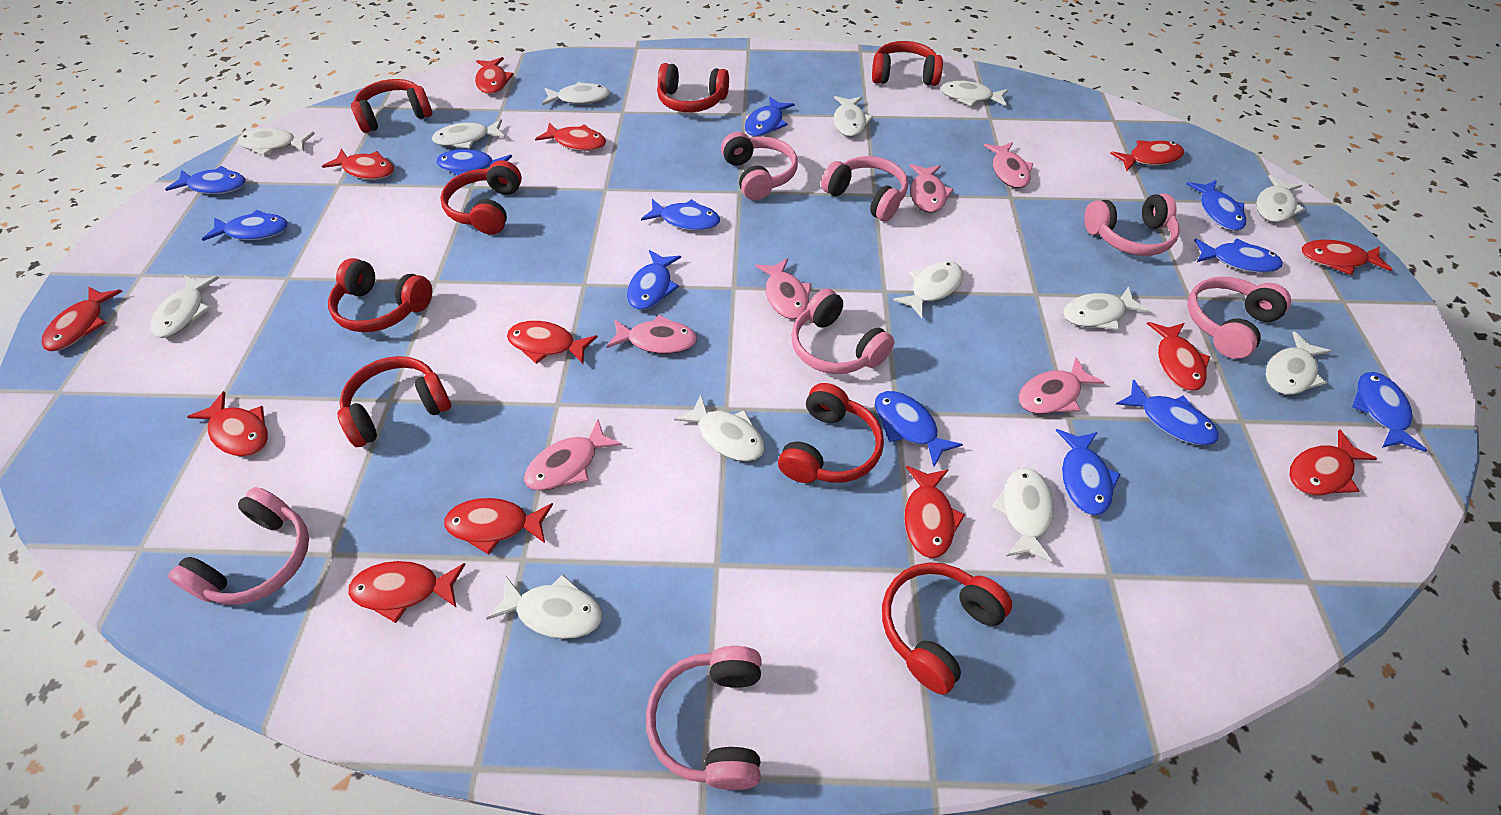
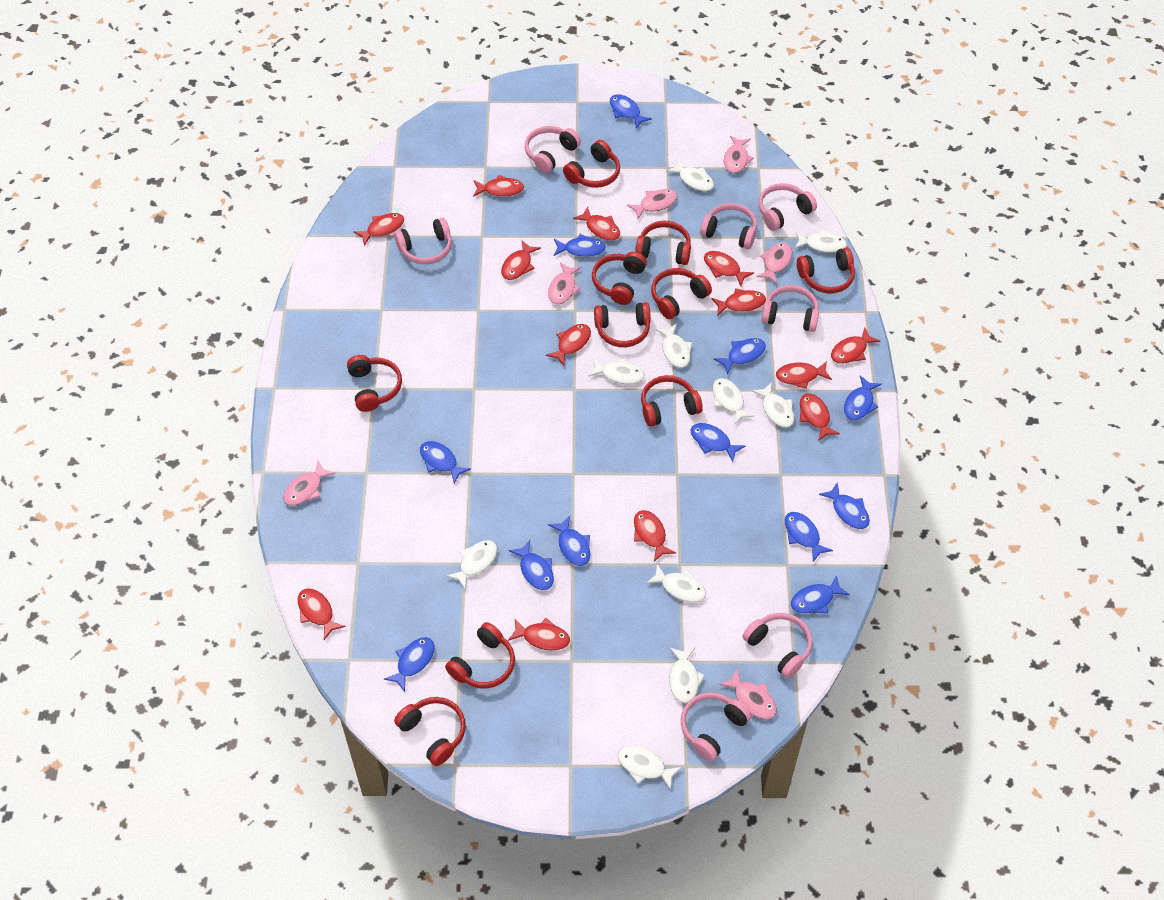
red headphones: [328,258,432,332] [337,356,451,447] [351,79,432,133] [440,160,522,235] [657,63,729,112] [778,383,884,483] [872,41,943,86] [882,562,1012,695] = 8 -> [347,355,402,412] [394,697,466,766] [445,622,515,688] [563,140,620,188] [592,252,647,305] [594,302,651,347] [635,221,691,265] [641,375,703,426] [651,268,712,319] [797,247,855,294] = 10
white fish: [150,276,219,338] [238,128,315,156] [432,119,505,149] [486,574,602,639] [542,82,610,105] [674,395,765,461] [833,96,873,137] [893,261,963,318] [941,81,1008,106] [992,468,1054,564] [1063,286,1150,330] [1256,175,1306,223] [1266,332,1331,395] = 13 -> [446,540,497,589] [588,358,644,384] [618,746,682,790] [646,564,706,602] [655,324,692,368] [666,159,714,191] [669,647,705,703] [713,378,755,425] [752,382,794,428] [794,229,847,253] = 10

